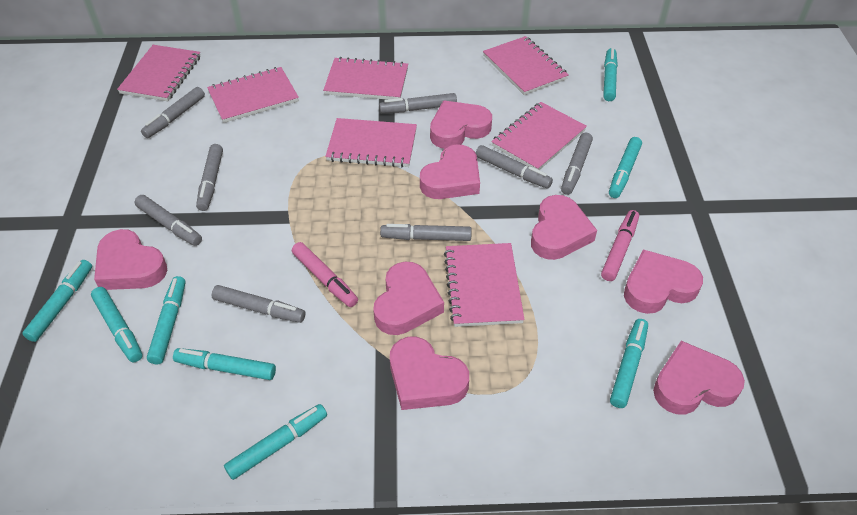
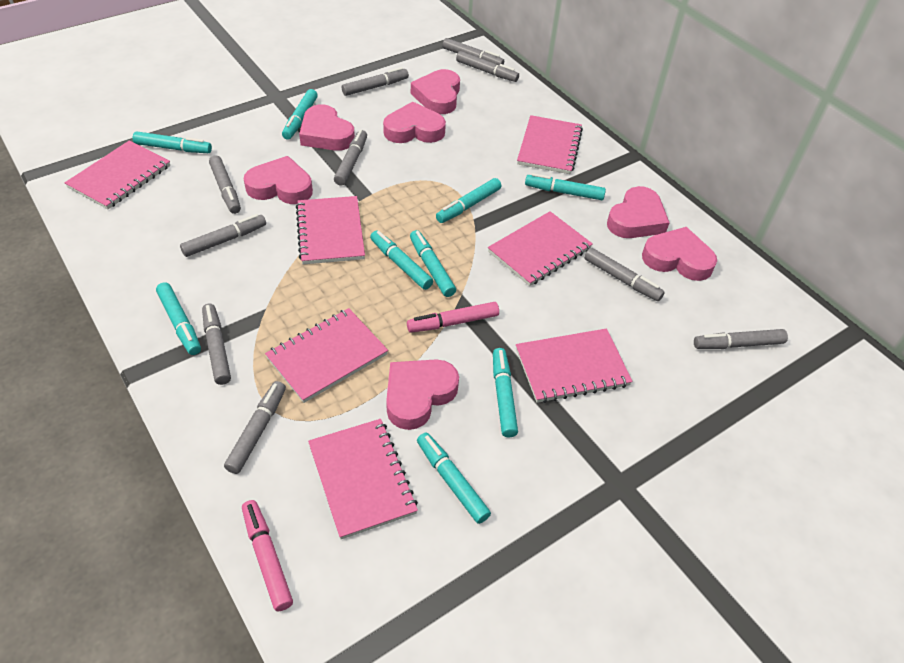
grey marker: [135,195,202,246] [141,87,205,138] [196,144,223,211] [212,285,305,323] [379,93,457,113] [380,224,472,241] [476,145,553,189] [561,133,593,195] = 8 -> [180,214,266,257] [202,304,231,385] [209,155,241,214] [224,381,286,474] [334,130,367,186] [342,67,409,96] [442,38,504,65] [456,51,519,82] [584,248,665,301] [694,329,788,349] = 10
pink heart: [94,229,167,290] [373,262,444,335] [390,337,469,410] [420,144,480,199] [430,101,492,149] [531,195,597,260] [624,249,703,314] [653,341,745,415] = 8 -> [244,156,313,204] [299,104,355,151] [383,102,446,143] [386,359,459,430] [411,69,460,114] [607,186,670,238] [642,227,717,281] = 7
turquoise marker: [22,260,92,342] [91,287,143,362] [147,276,185,364] [173,348,276,380] [224,404,327,480] [603,48,618,101] [609,137,642,198] [610,319,648,408] = 8 -> [133,132,212,153] [156,282,201,355] [282,89,318,139] [370,230,433,290] [410,230,456,297] [417,432,491,524] [436,178,501,223] [493,348,518,437] [525,173,606,200] = 9

